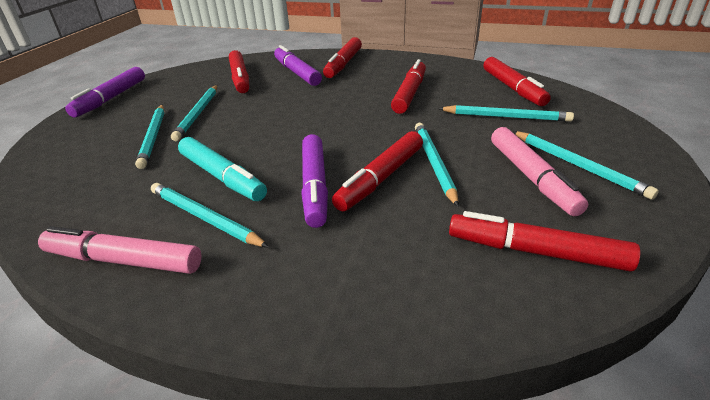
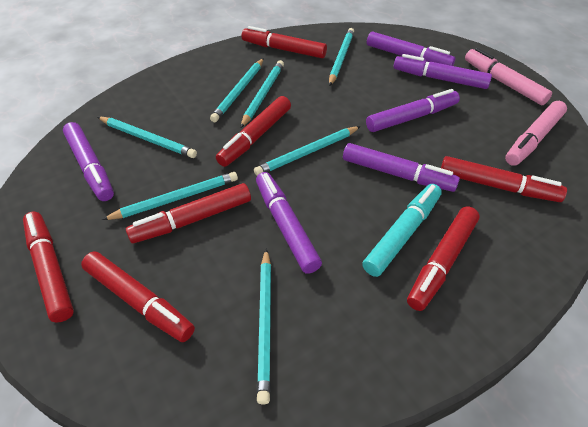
purple marker: [65,67,145,117] [274,45,322,86] [301,134,328,228] = 3 -> [63,122,114,201] [256,172,322,274] [343,143,460,192] [366,89,460,132] [367,31,455,66] [394,54,492,89] = 6
red marker: [229,50,249,93] [323,37,362,78] [332,131,423,212] [391,59,426,114] [449,211,641,272] [483,57,551,106] = 6 -> [23,212,74,323] [81,251,195,342] [126,183,251,243] [216,96,291,167] [242,26,327,58] [407,207,480,311] [441,156,567,202] = 7
turquoise pencil: [135,105,164,169] [151,183,269,248] [171,85,217,141] [415,123,459,207] [438,105,574,122] [512,131,659,200] = 6 -> [98,117,197,158] [102,172,238,220] [210,58,264,122] [241,60,284,128] [254,126,361,176] [257,248,271,405] [329,28,354,86] = 7

